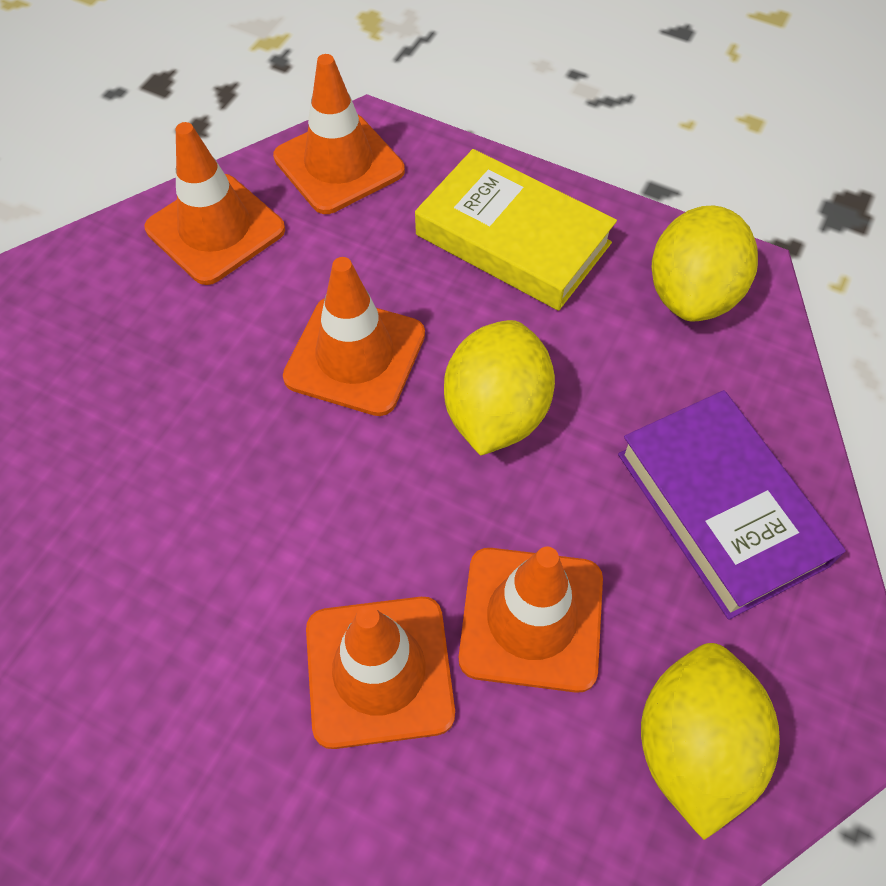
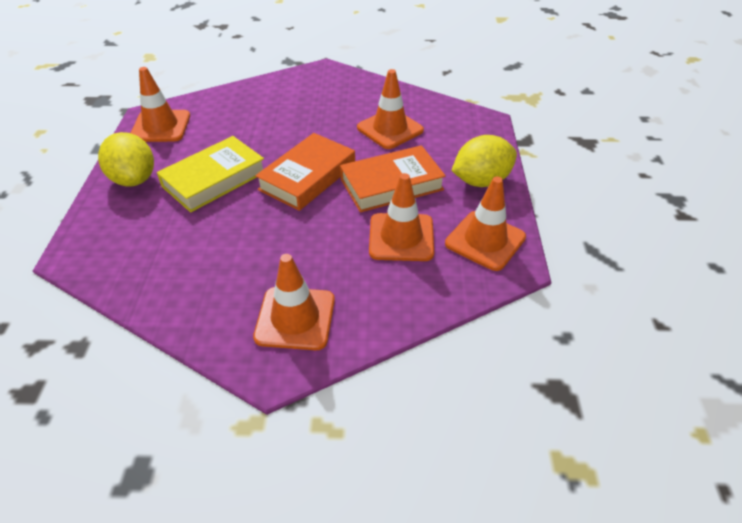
orange book: none = 0 -> [255,133,355,211] [340,145,446,212] = 2
purple book: [618,390,846,620] = 1 -> none = 0
yellow lemon: [444,320,555,456] [641,643,780,840] [652,206,758,321] = 3 -> [98,132,154,187] [451,135,517,187] = 2

